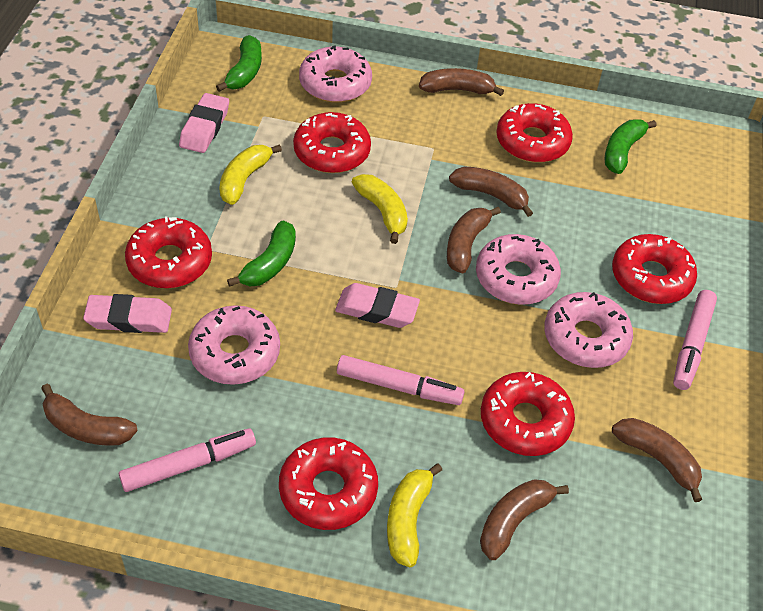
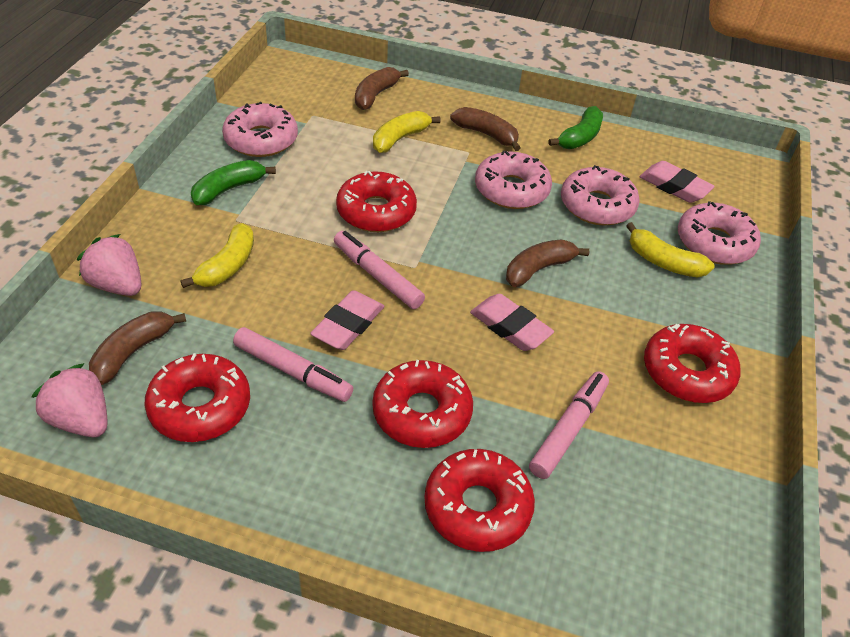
brown banana: [41,384,138,446] [419,68,504,96] [447,207,501,274] [449,167,533,217] [480,479,569,560] [612,418,702,502] = 6 -> [89,312,186,385] [355,67,409,110] [450,107,520,151] [506,240,589,287] = 4
green banana: [216,35,262,92] [227,220,296,287] [605,120,657,174] = 3 -> [191,160,276,205] [548,106,603,149] = 2
pink strawberry: none = 0 -> [32,363,107,437] [77,234,141,296] = 2
red donut: [125,216,212,289] [279,437,378,530] [293,112,371,173] [481,372,575,456] [496,103,573,163] [612,234,697,304] = 6 -> [144,353,250,442] [336,171,417,232] [372,360,473,448] [424,449,535,552] [644,324,740,403] = 5

